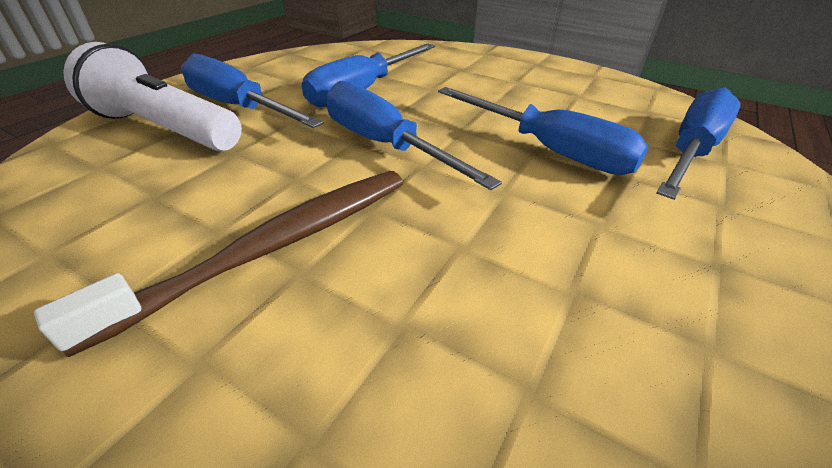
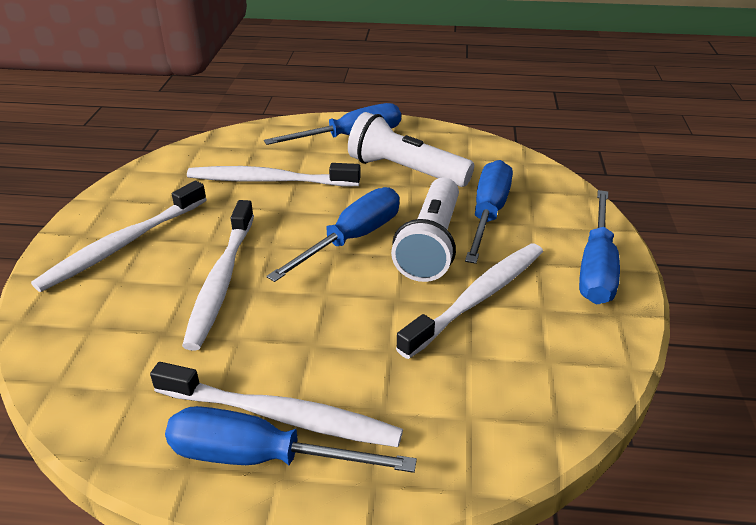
brown toothbrush: [34,171,403,357] = 1 -> none = 0
white flashlight: [63,42,242,151] = 1 -> [348,112,474,187] [391,178,459,282] = 2
white toothbrush: none = 0 -> [31,181,207,292] [150,362,403,447] [182,200,254,351] [187,163,361,186] [396,243,543,359] = 5

